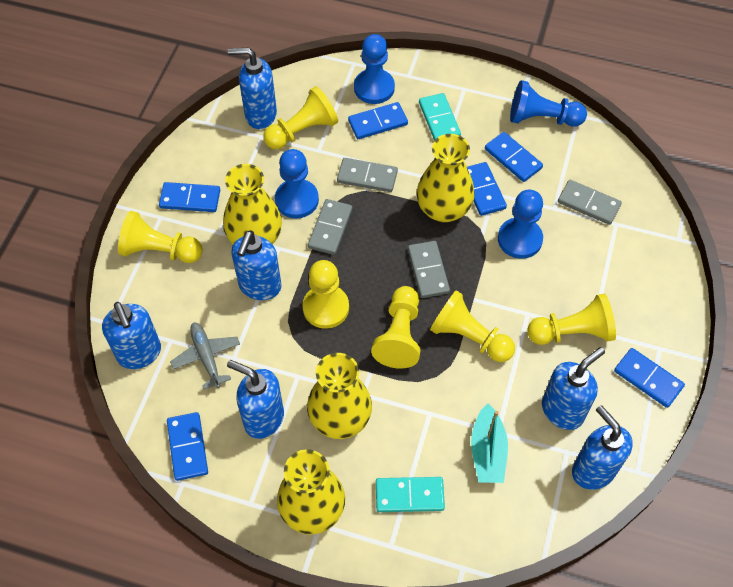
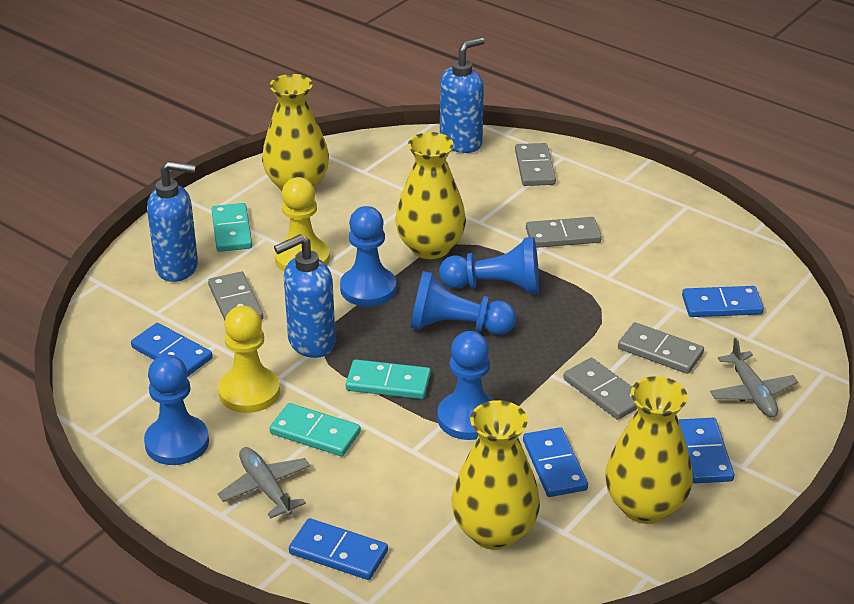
blue domino: [159,182,220,212] [167,412,208,481] [348,102,408,139] [467,162,507,216] [485,132,543,182] [614,348,685,408] = 6 -> [131,323,213,377] [289,518,388,580] [523,427,588,497] [678,418,734,483] [682,286,764,317] = 5
blue pawn: [275,149,319,219] [354,34,395,104] [498,190,543,259] [510,80,587,127] = 4 -> [144,355,209,465] [340,206,397,306] [411,271,516,335] [437,331,494,440] [439,237,539,294] = 5
blue soap dispenser: [102,302,161,369] [227,360,284,439] [228,48,277,129] [232,230,281,300] [542,347,605,430] [572,405,633,490] = 6 -> [147,161,198,282] [274,234,335,358] [440,37,485,153] = 3
grey domino: [308,199,352,255] [337,158,398,192] [408,241,450,298] [558,180,622,225] = 4 -> [208,272,264,320] [515,143,556,186] [526,217,602,248] [563,358,638,420] [618,322,704,374] = 5
grey plane: [170,323,240,390] = 1 -> [218,447,310,518] [710,338,798,417] = 2
turquoise boat: [471,404,508,483] = 1 -> none = 0
turquoise domino: [376,477,445,512] [419,93,461,141] = 2 -> [212,203,252,252] [270,403,361,456] [346,360,431,399] = 3
yellow pawn: [118,211,203,263] [263,86,338,149] [302,260,349,329] [371,286,421,369] [430,290,515,362] [527,293,616,345] = 6 -> [218,306,280,413] [275,177,330,272] = 2

